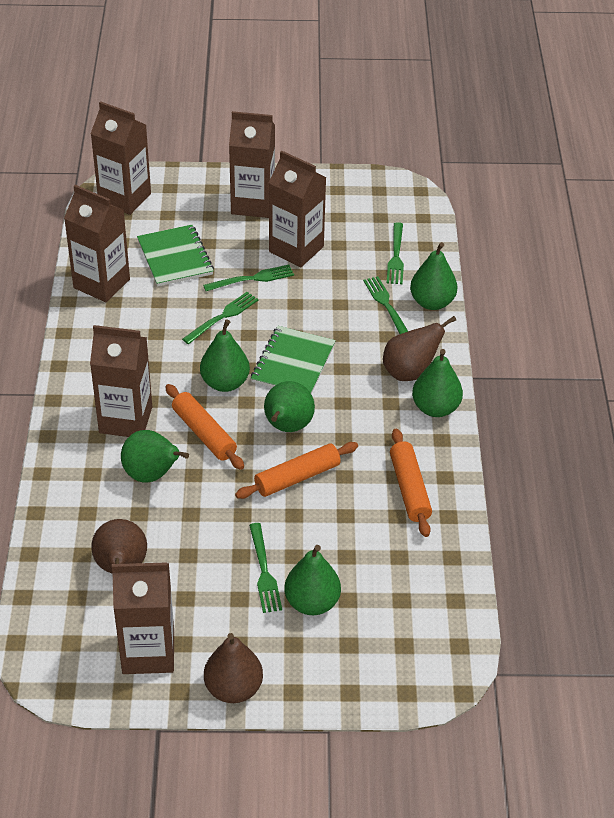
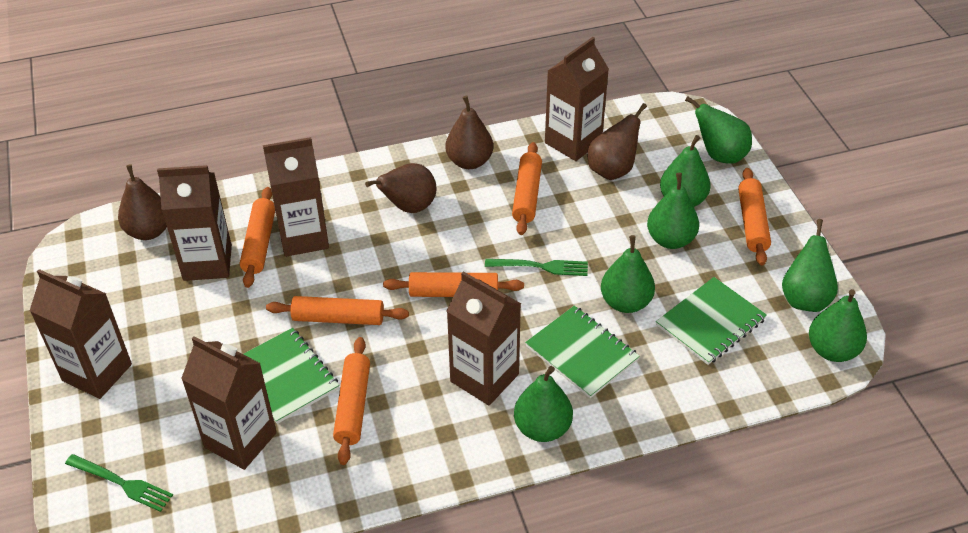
brown pear: [91,519,147,574] [204,633,263,703] [383,316,456,381] = 3 -> [118,164,167,240] [365,163,437,213] [445,96,493,169] [588,103,647,180] = 4
green fork: [182,292,258,344] [203,265,294,291] [249,523,282,613] [363,276,408,334] [387,222,404,284] = 5 -> [65,454,173,512] [485,259,588,276] = 2
green notebook: [137,225,214,287] [251,326,336,394] = 2 -> [243,328,340,424] [525,306,640,398] [656,277,767,365] = 3
green pear: [121,430,189,483] [200,319,250,392] [264,381,315,432] [284,545,341,615] [410,242,457,310] [412,349,463,417] = 6 -> [514,366,573,442] [601,235,655,313] [647,173,699,249] [660,135,710,207] [685,96,752,164] [782,219,838,312] [809,289,867,362] = 7
orange rolling pin: [165,384,244,470] [235,442,358,499] [390,429,432,537] = 3 -> [240,187,275,288] [266,296,409,325] [333,337,370,465] [383,272,524,297] [512,142,542,235] [738,168,771,266] = 6

